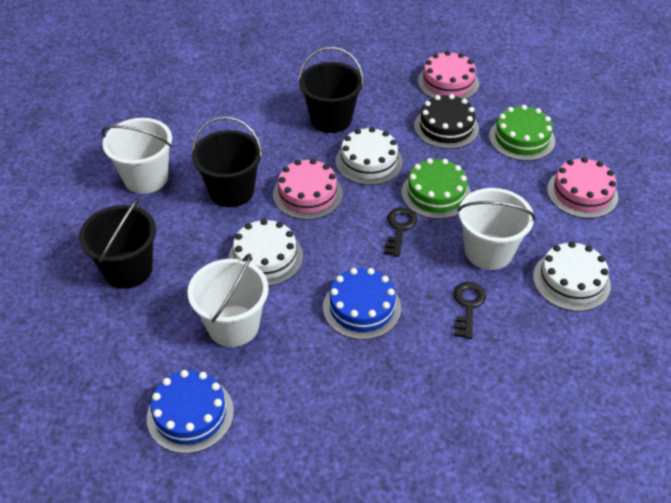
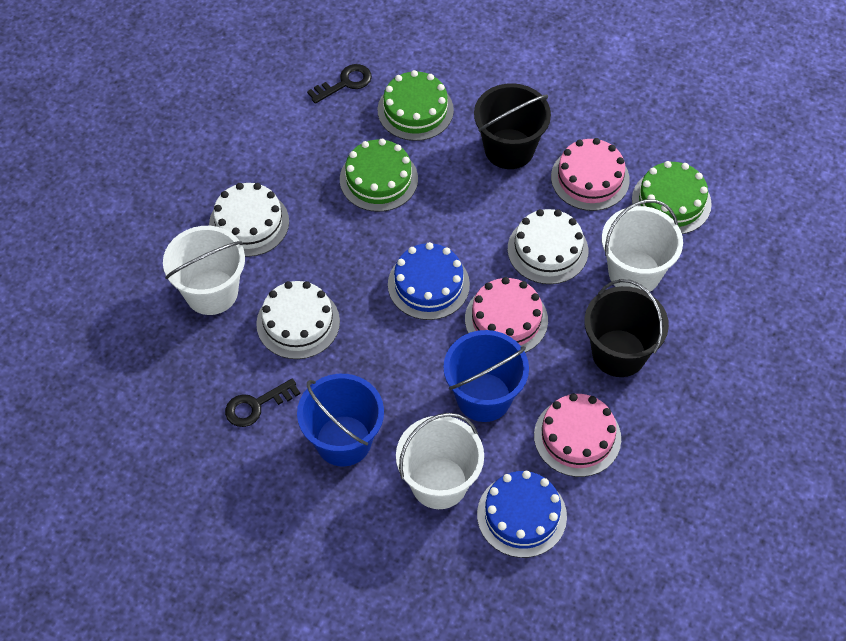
black bucket: [79,198,156,289] [192,116,263,207] [299,47,364,133] = 3 -> [474,83,551,169] [584,279,669,377] = 2
black cake: [414,94,479,149] = 1 -> none = 0
blue bucket: none = 0 -> [297,374,384,466] [443,330,529,422] = 2
green cake: [401,158,471,219] [489,105,555,161] = 2 -> [340,139,418,212] [378,70,454,141] [632,161,712,234] = 3

